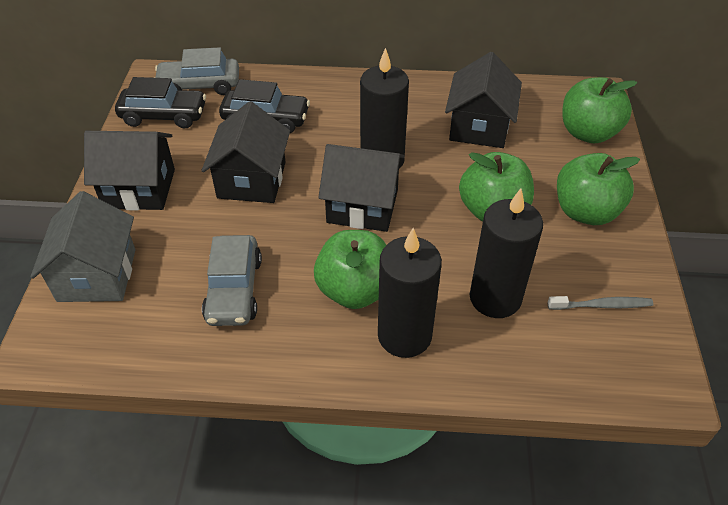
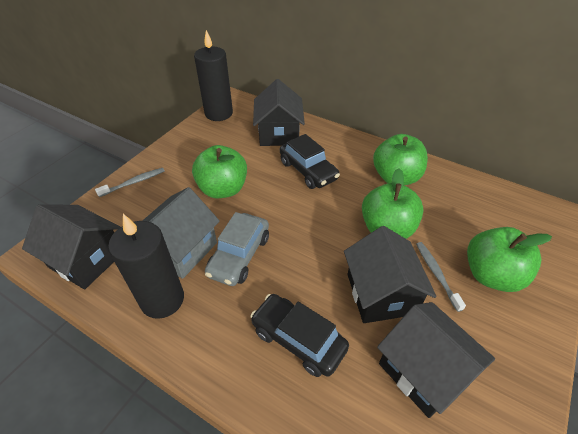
black candle: [360,48,409,169] [378,228,442,358] [470,189,543,318] = 3 -> [108,214,184,319] [194,30,233,121] = 2
grey car: [154,47,239,95] [202,235,262,326] = 2 -> [205,212,269,286] = 1
grey toothbrush: [548,296,653,310] = 1 -> [95,168,165,197] [416,242,466,312] = 2

